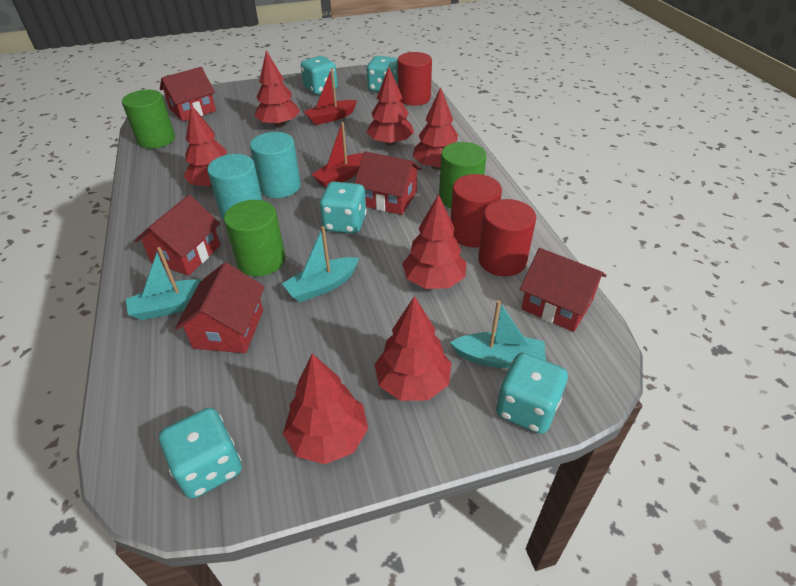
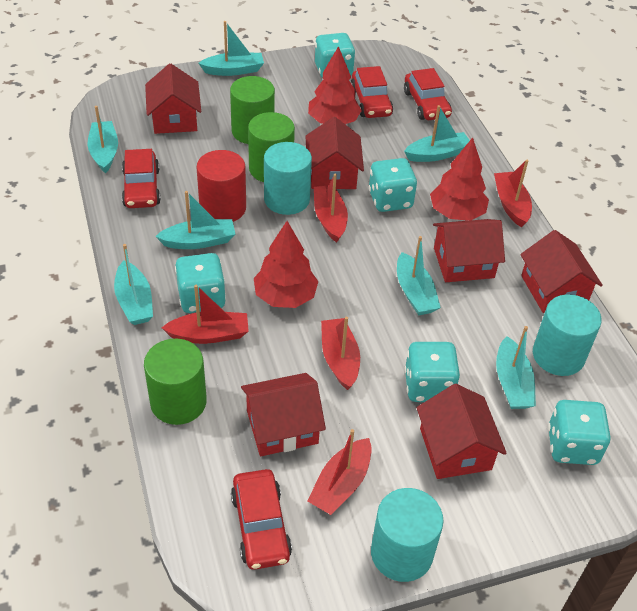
red boat: [303,68,357,125] [312,122,363,188] = 2 -> [162,285,249,344] [307,429,372,515] [314,174,348,243] [321,317,360,390] [494,160,532,227] = 5
red car: none = 0 -> [122,149,161,208] [231,469,292,570] [351,66,393,118] [404,68,452,120] = 4
red cylinder: [398,52,432,106] [451,174,502,247] [478,199,536,277] = 3 -> [197,150,246,222] = 1
red house: [135,195,220,276] [160,67,216,122] [175,262,265,353] [355,151,422,215] [520,248,607,332] = 5 -> [145,63,201,134] [241,373,326,456] [306,117,364,189] [416,384,507,479] [433,219,505,282] [520,230,603,313] = 6
red tree: [183,105,227,188] [254,50,300,127] [283,353,368,464] [366,67,414,146] [374,296,451,401] [402,194,467,289] [413,88,458,170] = 7 -> [254,221,318,308] [308,46,362,124] [430,137,489,221] = 3
turquoise boat: [126,247,203,320] [282,226,359,302] [450,300,546,368] = 3 -> [88,106,118,173] [114,244,153,325] [155,191,235,249] [198,21,264,76] [397,236,441,316] [404,105,470,162] [496,326,536,409] = 7
turquoise cylinder: [207,154,262,219] [250,132,301,198] = 2 -> [264,142,312,215] [371,488,444,582] [533,294,602,376] = 3

